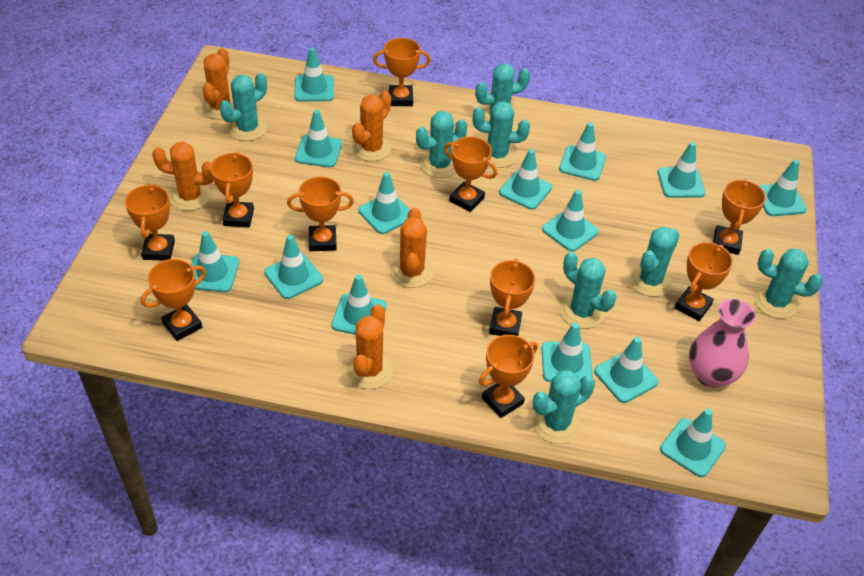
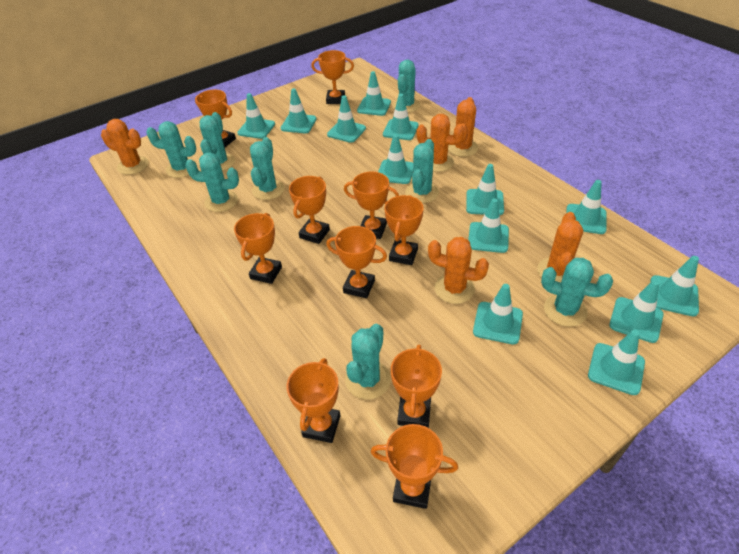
pink vase: [689,299,756,388] = 1 -> none = 0
turquoise traffic cone: [191,231,239,292] [264,235,323,299] [294,47,334,101] [295,110,342,167] [332,274,387,335] [358,172,410,234] [499,149,552,210] [541,323,593,382] [542,189,599,252] [559,122,606,181] [594,337,658,403] [658,142,705,198] [660,409,726,477] [758,159,807,216] = 14 -> [237,93,275,139] [281,88,316,133] [327,95,366,143] [357,71,391,116] [378,135,413,184] [383,94,419,140] [466,164,504,215] [468,198,509,253] [473,284,523,344] [566,180,607,234] [588,330,645,395] [609,280,664,343] [650,256,699,316] = 13

